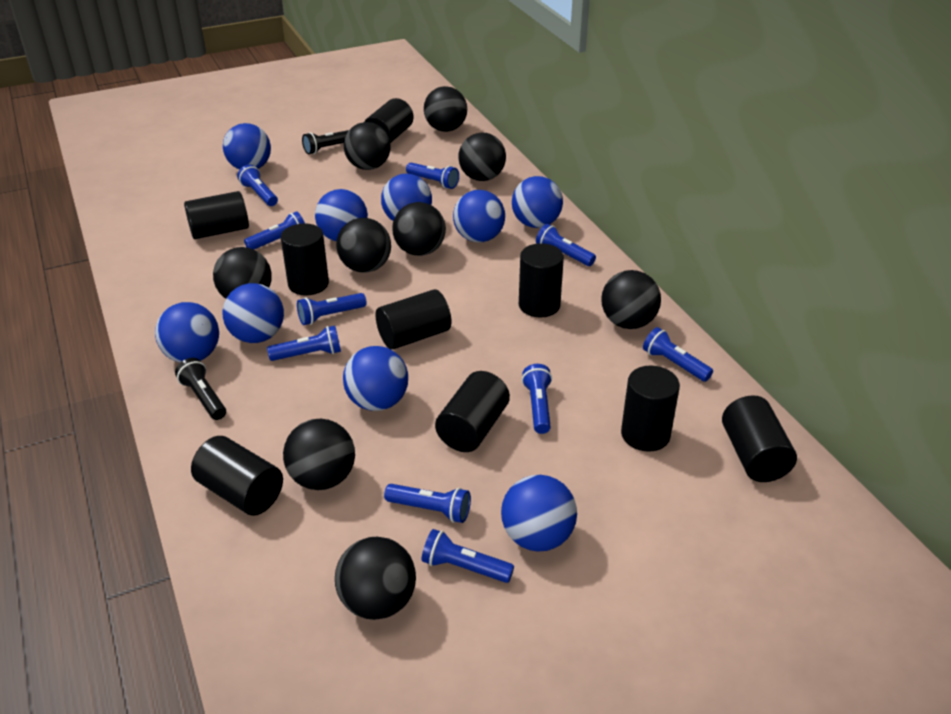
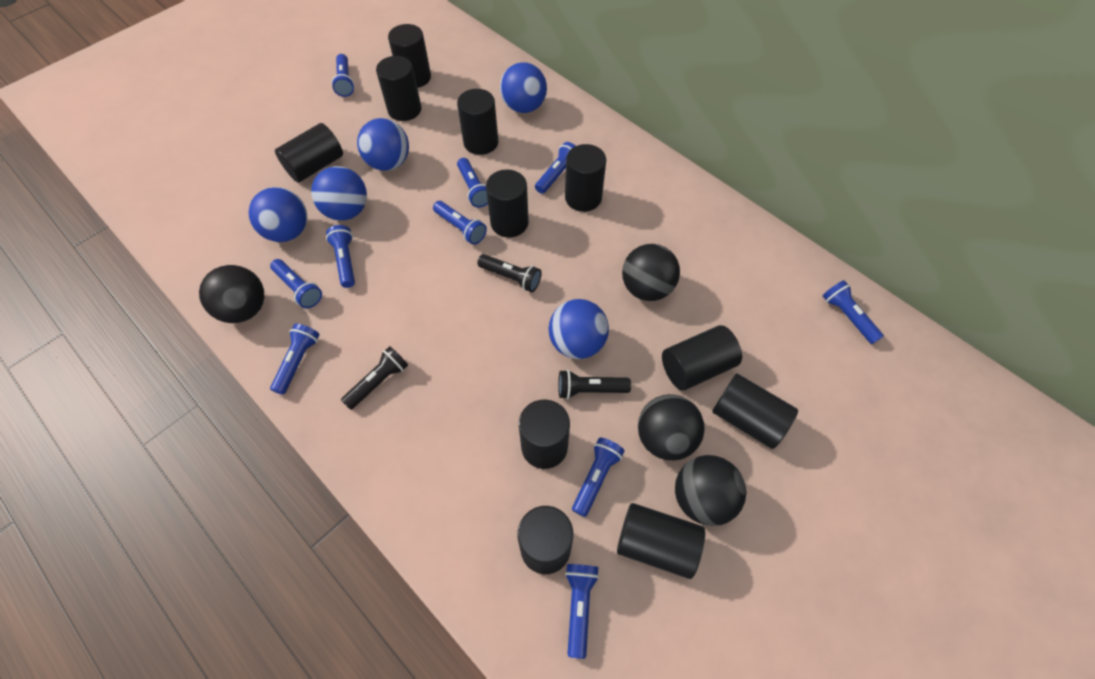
black ball: [213,247,272,299] [283,419,355,490] [335,537,416,620] [336,218,391,273] [344,122,391,170] [392,202,446,256] [424,86,467,132] [458,133,506,181] [601,270,661,329] = 9 -> [199,265,264,323] [622,244,680,301] [638,394,705,461] [675,455,746,526] = 4
black cylinder: [184,191,249,239] [191,436,283,516] [281,223,329,296] [364,98,414,143] [376,289,451,350] [435,371,510,452] [519,243,564,317] [621,366,680,452] [722,395,797,482] = 9 -> [275,123,343,182] [376,56,422,121] [388,24,431,88] [457,89,498,155] [486,169,529,238] [517,506,574,574] [519,399,570,469] [565,144,606,212] [617,503,705,579] [662,325,742,391] [712,373,798,449] = 11
black flashlight: [175,358,226,420] [302,130,349,154] = 2 -> [341,346,408,410] [477,254,542,292] [558,370,631,399] = 3
blue ball: [155,302,219,363] [222,283,284,343] [223,123,271,169] [315,189,368,241] [343,346,408,411] [381,174,432,221] [453,190,505,243] [501,475,577,552] [512,176,563,228] = 9 -> [249,187,308,242] [311,166,367,221] [357,118,409,171] [500,62,547,113] [549,299,609,359] = 5

